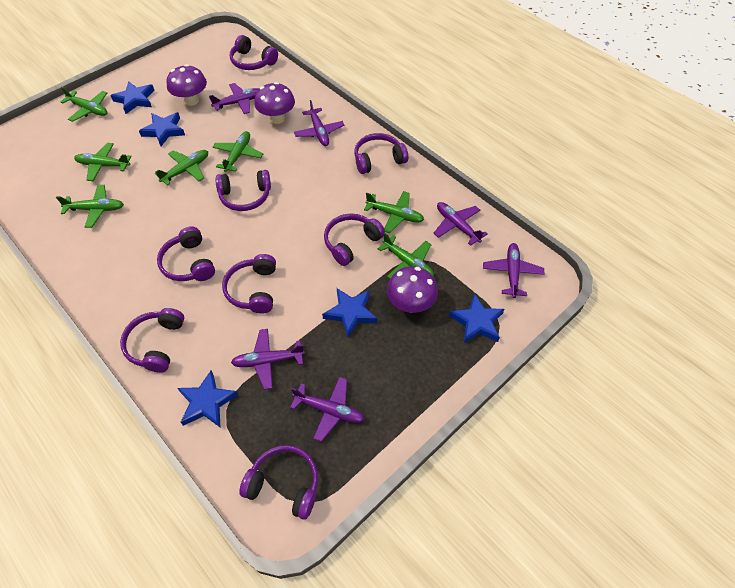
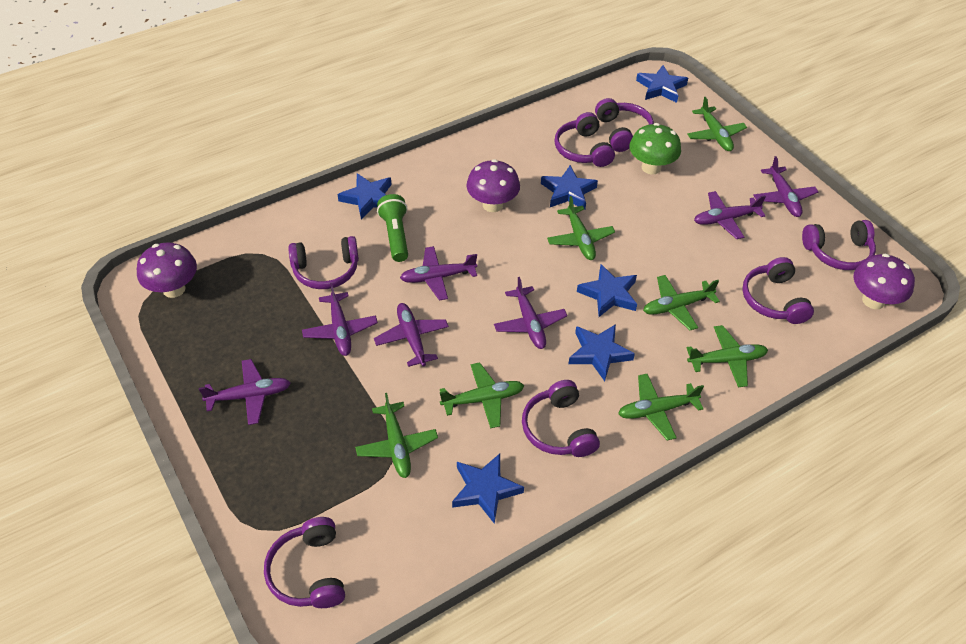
blue star: [110,81,155,114] [139,112,185,146] [178,370,238,427] [322,288,377,337] [449,293,504,343] = 5 -> [338,173,392,219] [452,454,524,524] [541,165,598,210] [568,324,635,381] [577,264,637,317] [636,65,688,103] = 6
green flashlight: none = 0 -> [377,194,408,262] = 1
green mushroom: none = 0 -> [629,123,681,174] = 1
purple headphones: [120,308,184,373] [157,226,215,281] [215,170,271,211] [222,254,276,314] [230,35,278,70] [239,445,318,520] [324,213,385,266] [354,133,408,174] = 8 -> [264,517,345,608] [288,236,359,289] [522,380,600,457] [554,112,615,167] [595,98,654,152] [742,257,814,324] [802,220,876,270] = 7
purple plane: [209,83,260,114] [231,329,305,389] [290,377,365,442] [294,100,345,146] [434,202,487,246] [483,243,544,298] = 6 -> [199,359,291,425] [302,283,378,356] [374,303,449,367] [400,246,477,300] [494,277,567,349] [694,191,766,239] [753,156,818,217] = 7

